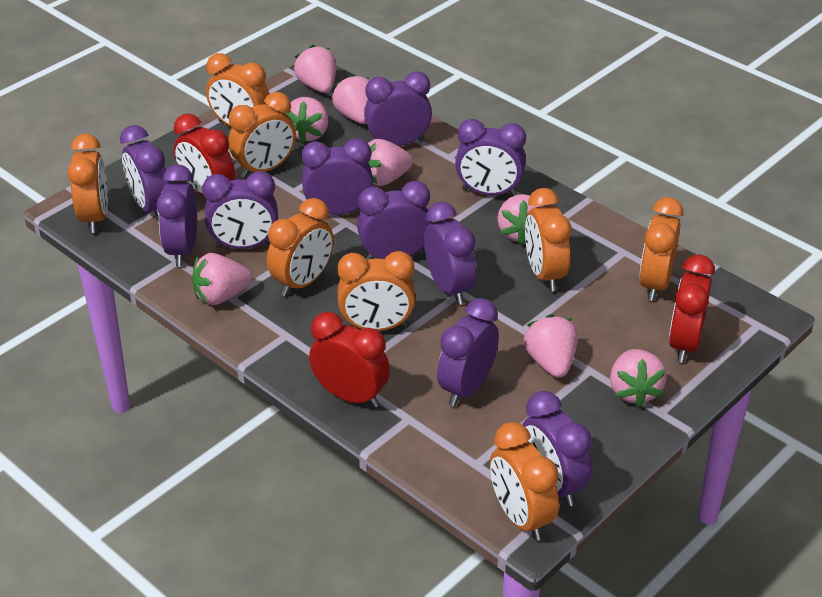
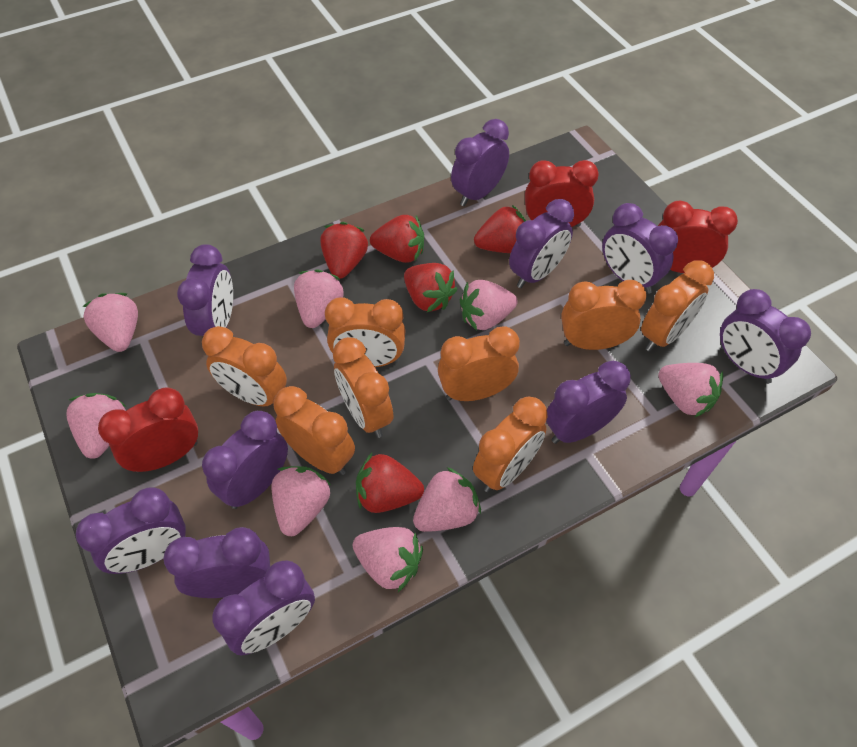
red strawberry: none = 0 -> [320,222,368,279] [356,453,424,513] [370,215,424,263] [404,263,457,312] [474,205,526,253] = 5

